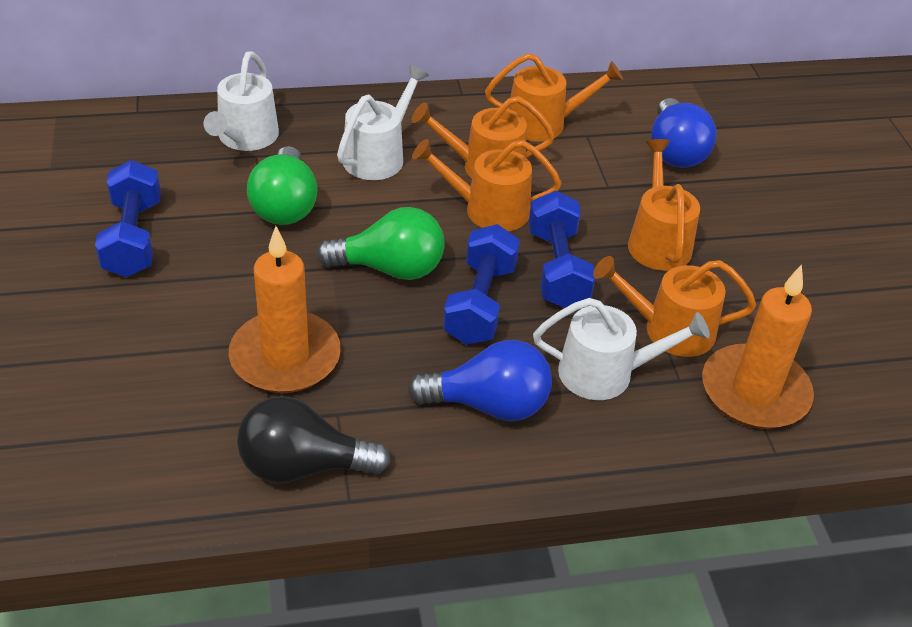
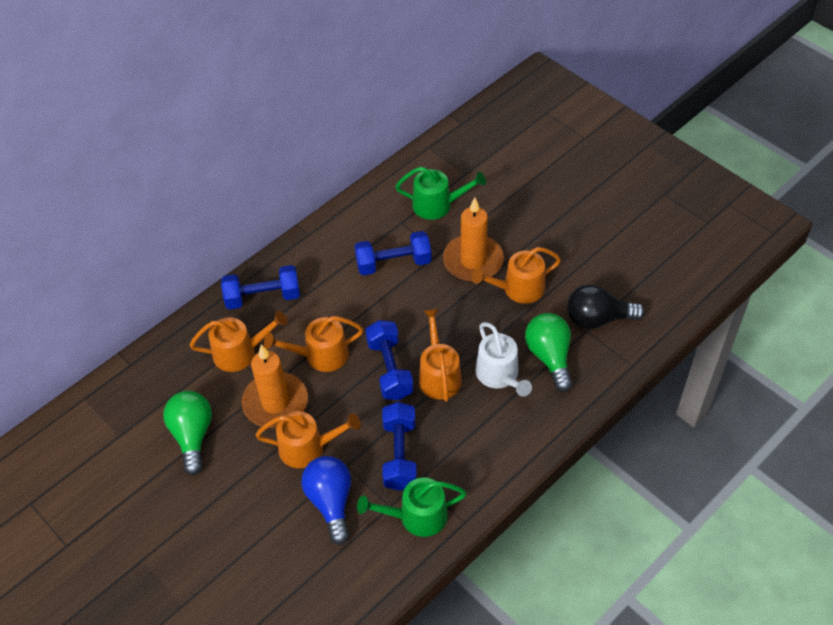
blue dumbbell: [95,160,161,277] [443,224,520,345] [528,191,596,308] = 3 -> [221,265,300,310] [354,231,432,276] [365,320,414,400] [382,402,417,491] = 4
blue light bulb: [407,340,552,421] [651,98,717,168] = 2 -> [301,456,351,545] = 1
green watering can: none = 0 -> [357,478,467,537] [395,167,486,220] = 2
white watering can: [204,51,279,151] [337,65,429,180] [533,298,710,400] = 3 -> [475,322,532,397] = 1

